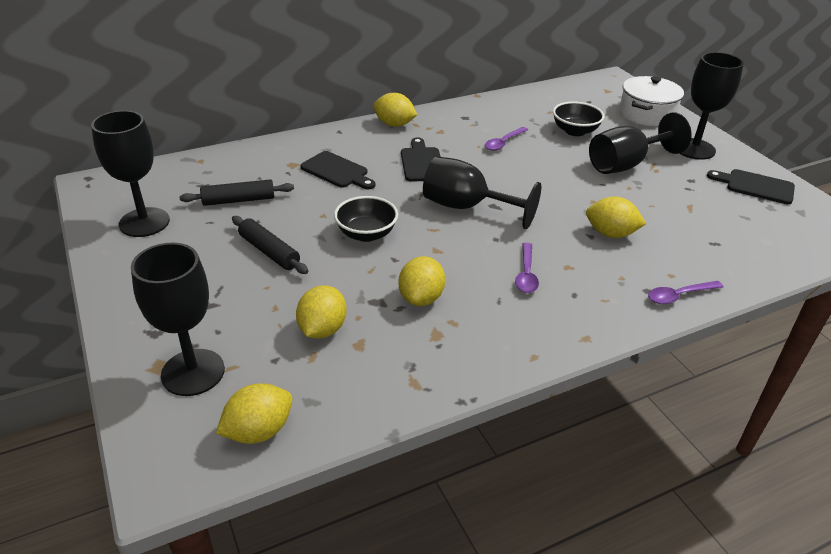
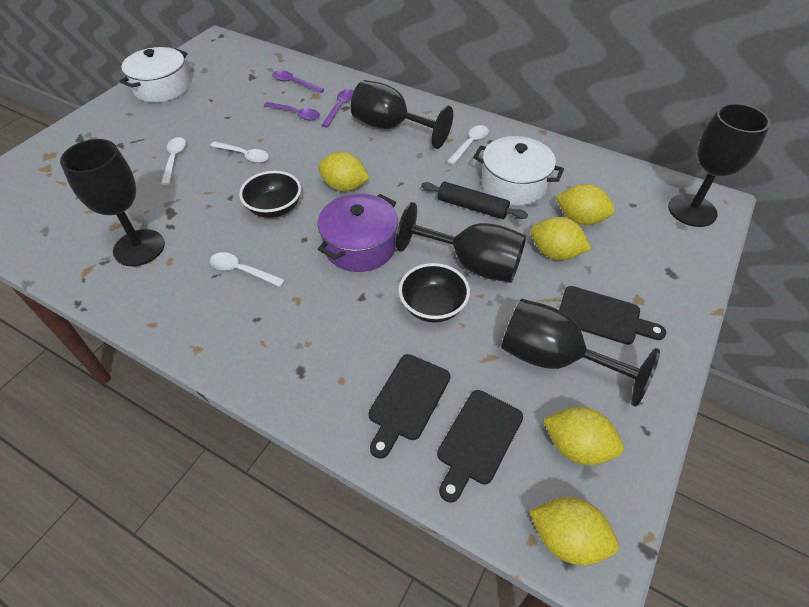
black rolling pin: [180,179,294,206] [232,216,309,274] = 2 -> [421,182,528,219] = 1
purple pot: none = 0 -> [318,193,398,272] = 1
white pot: [619,76,684,126] = 1 -> [120,47,190,103] [473,136,564,205] = 2
white spoon: none = 0 -> [161,137,186,185] [210,141,269,163] [210,252,285,287] [447,125,489,165] = 4

